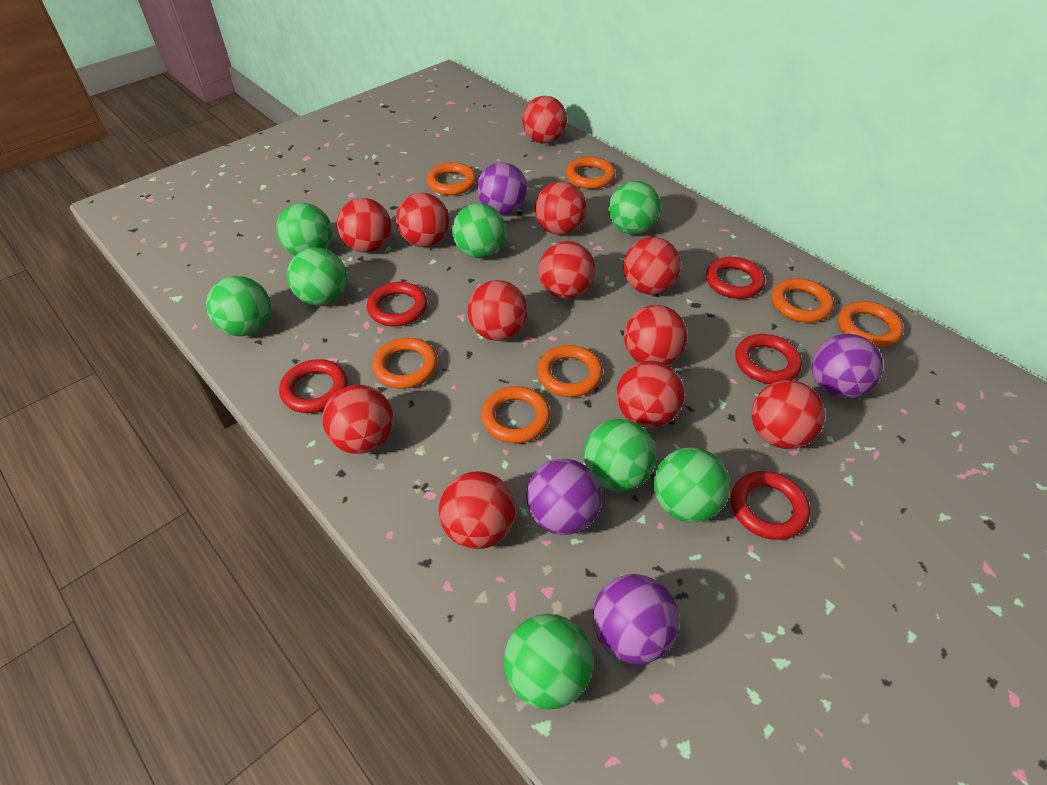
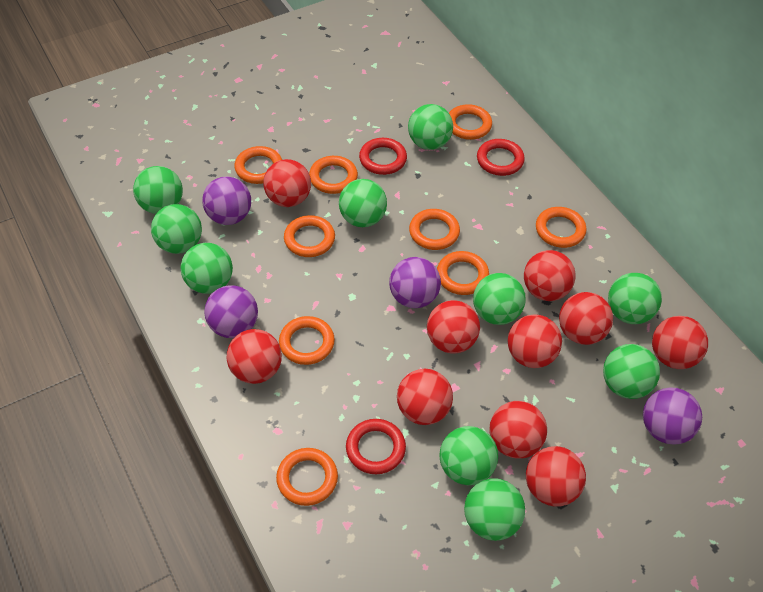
green ball: [206,276,271,336] [276,203,332,256] [287,247,347,306] [452,203,506,258] [504,614,593,710] [584,419,656,492] [608,181,661,235] [653,447,730,522] = 8 -> [133,166,183,214] [151,204,202,254] [181,243,233,294] [339,179,387,227] [408,104,453,150] [440,426,498,485] [464,478,525,541] [473,273,526,325] [603,344,660,399] [608,273,662,324] = 10
orange ring: [372,338,438,389] [427,162,476,195] [481,386,550,443] [537,345,603,397] [566,157,615,189] [772,278,834,323] [838,301,904,348] = 7 -> [234,146,282,184] [276,448,338,506] [279,316,335,365] [284,215,335,257] [309,156,358,194] [409,209,460,250] [437,251,489,295] [449,104,492,140] [536,207,587,248] = 9
red ball: [322,385,394,454] [337,198,392,253] [396,193,449,247] [439,471,516,549] [467,280,528,341] [522,96,567,143] [535,181,587,235] [539,241,596,299] [616,361,684,428] [623,237,681,294] [624,305,687,365] [752,380,825,449] = 12 -> [227,329,282,384] [263,159,311,207] [397,369,453,425] [427,300,480,354] [489,401,547,459] [508,314,562,368] [524,250,576,301] [526,446,586,507] [559,292,613,345] [652,316,708,369] = 10
red ring: [279,359,348,413] [367,282,427,327] [706,257,765,299] [731,471,810,540] [735,334,802,384] = 5 -> [346,419,406,474] [359,138,407,175] [477,139,525,176] = 3

